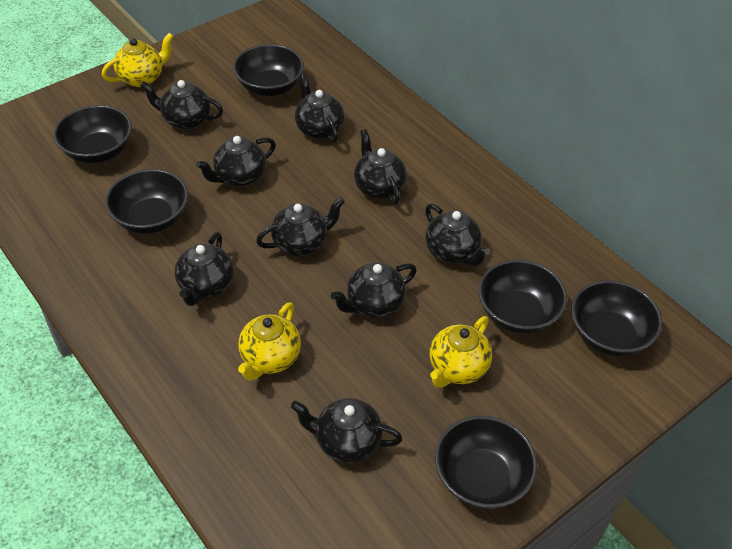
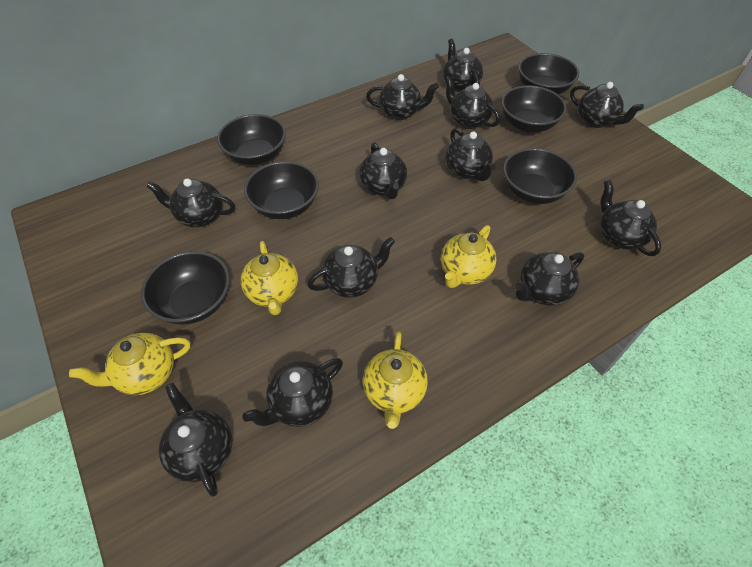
black teapot: [140,80,223,130] [175,232,234,306] [196,136,276,187] [256,197,345,256] [291,398,403,463] [295,74,345,143] [331,262,417,318] [354,129,407,205] [425,204,490,266] = 9 -> [146,179,235,227] [159,383,232,496] [242,358,343,427] [307,237,395,298] [359,142,407,199] [366,74,439,120] [443,39,483,92] [444,75,500,129] [446,128,496,181] [515,252,584,306] [570,82,644,128] [599,180,661,256] = 12
yellow teapot: [102,33,174,87] [238,302,301,381] [430,316,492,388] = 3 -> [69,333,191,395] [241,241,298,315] [363,331,428,429] [441,225,496,288] = 4

